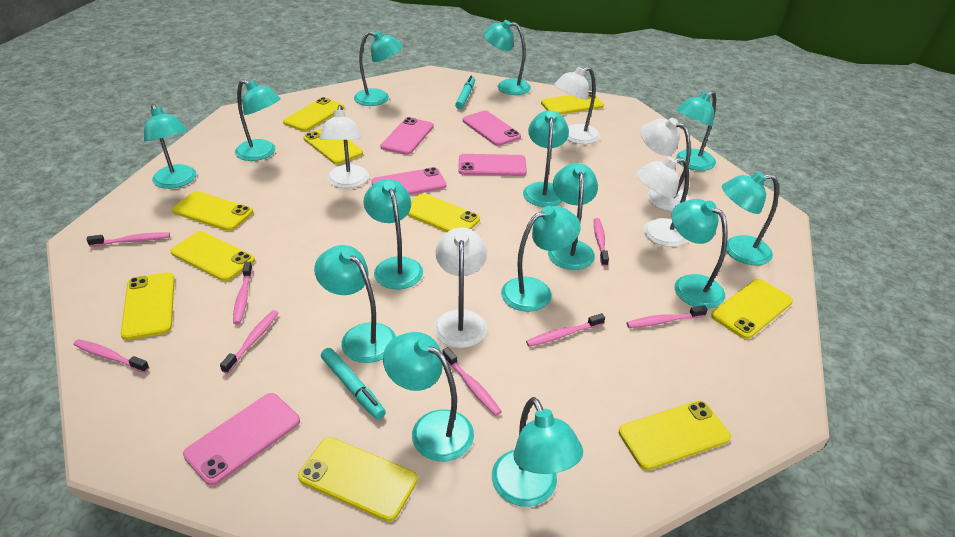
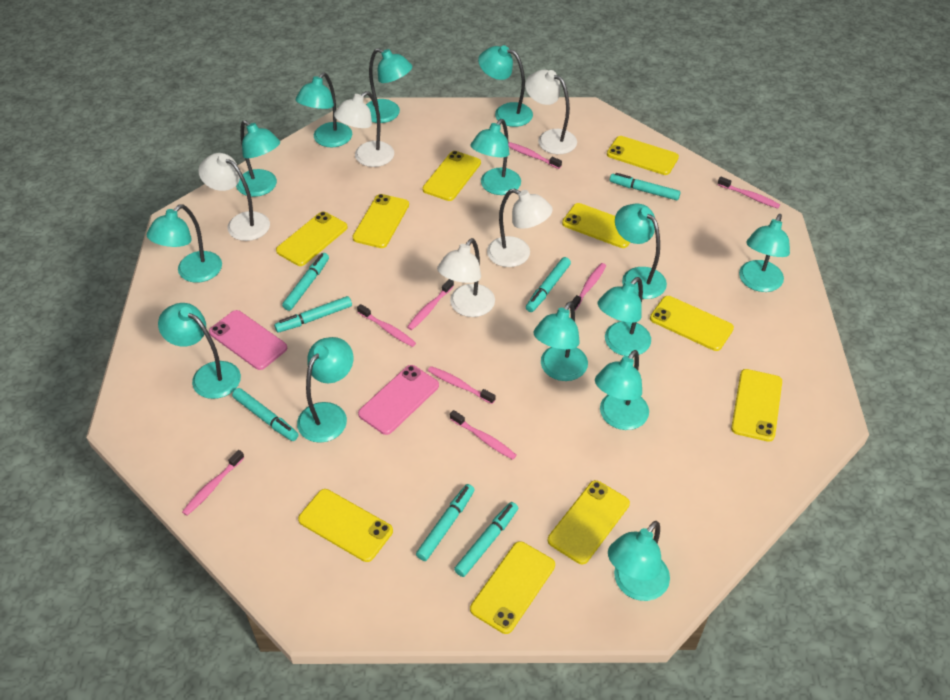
pink phone: [183,393,300,486] [371,167,446,195] [381,117,434,155] [458,154,527,176] [463,111,521,146] = 5 -> [209,310,287,370] [358,365,439,435] = 2
turquoise marker: [321,348,386,419] [455,76,475,109] = 2 -> [232,388,299,441] [274,296,352,333] [282,253,329,311] [416,484,475,561] [454,502,518,577] [526,257,571,312] [610,173,681,200] = 7

